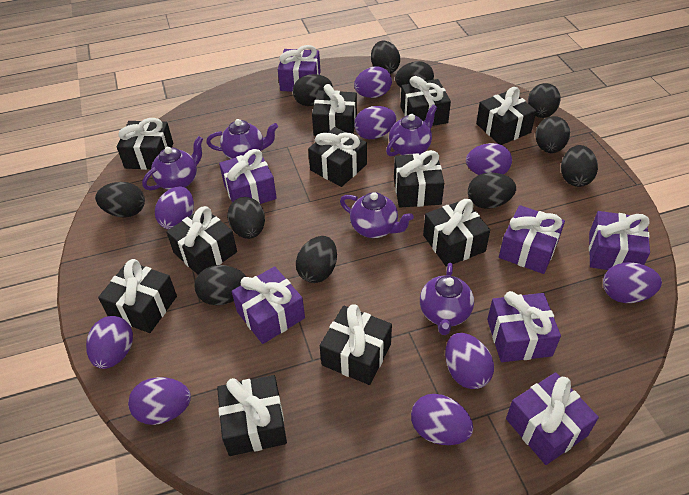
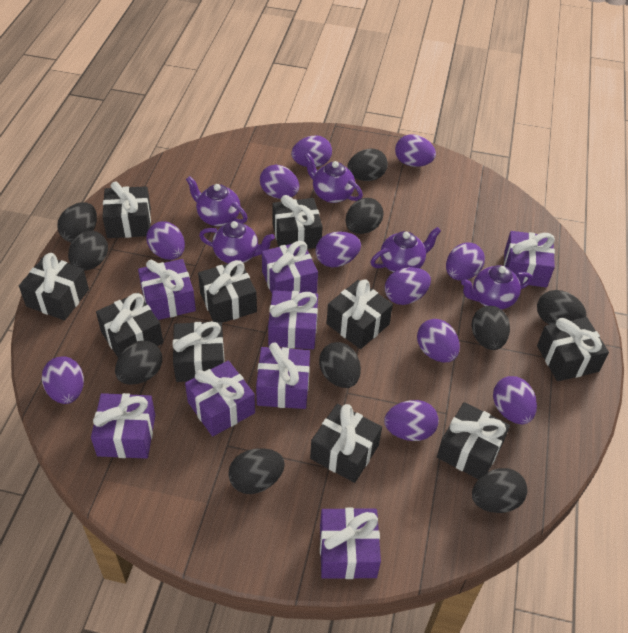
black egg: [95,182,145,218] [194,265,246,305] [227,197,265,239] [293,74,333,106] [296,236,337,283] [371,41,400,74] [395,61,434,88] [468,172,516,209] [528,83,561,118] [535,116,570,153] [561,145,598,187] = 11 -> [57,202,97,243] [68,230,108,271] [115,340,162,385] [228,448,285,494] [319,342,361,388] [346,198,384,234] [347,148,388,181] [471,306,510,350] [472,468,527,513] [537,290,587,325] = 10
black gift: [98,259,177,333] [117,118,173,170] [166,206,237,275] [217,375,287,456] [308,127,367,187] [312,84,357,136] [320,304,392,385] [394,150,444,208] [400,76,451,126] [423,199,490,267] [476,87,536,145] = 11 -> [19,253,89,320] [96,293,163,358] [103,181,151,238] [173,321,224,382] [198,260,257,323] [272,195,323,249] [310,404,382,483] [326,279,393,349] [437,402,510,479] [537,317,609,381] = 10
purple egg: [86,316,133,369] [128,377,191,425] [155,186,194,230] [354,66,392,98] [354,106,396,139] [411,394,473,445] [445,333,494,389] [466,143,512,175] [603,262,662,303] = 9 -> [42,356,84,404] [146,221,185,260] [260,165,299,199] [291,135,332,167] [315,231,361,267] [384,400,439,441] [385,267,431,305] [395,134,436,167] [417,319,460,362] [446,243,485,281] [493,376,537,424] = 11
purple gift: [219,149,277,204] [232,266,305,344] [278,45,321,92] [487,291,561,362] [499,205,565,274] [506,372,599,465] [589,211,650,270] = 7 -> [91,393,155,459] [138,259,196,320] [185,360,255,436] [256,342,310,409] [262,241,318,293] [268,290,318,349] [320,508,381,579] [504,231,555,287] = 8

